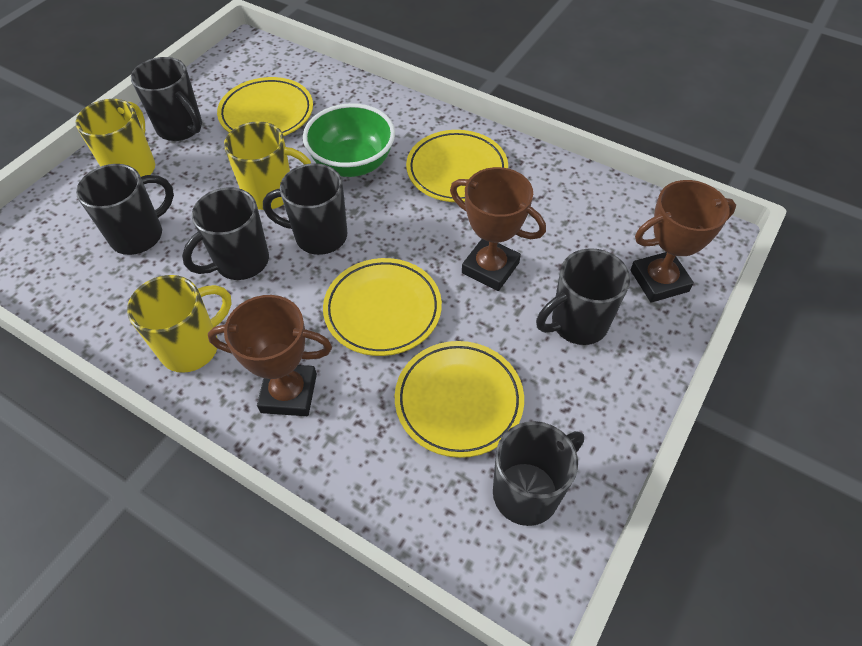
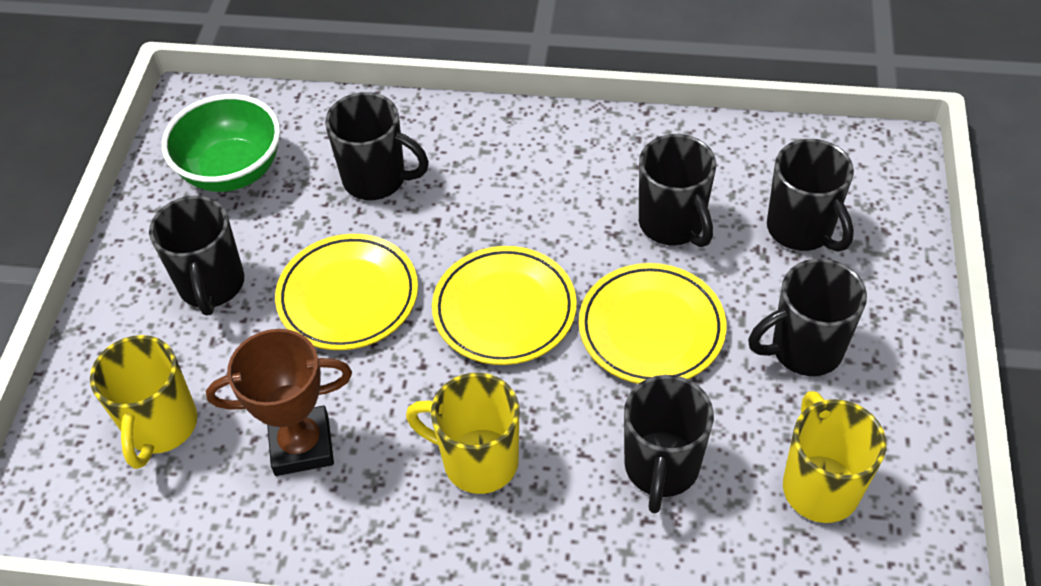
brown trophy: [208,295,332,416] [450,167,546,291] [630,180,736,303] = 3 -> [206,329,352,476] = 1
yellow plate: [217,77,313,136] [323,258,442,356] [395,341,524,458] [406,130,508,202] = 4 -> [275,234,418,350] [432,246,577,365] [579,263,726,384] = 3

